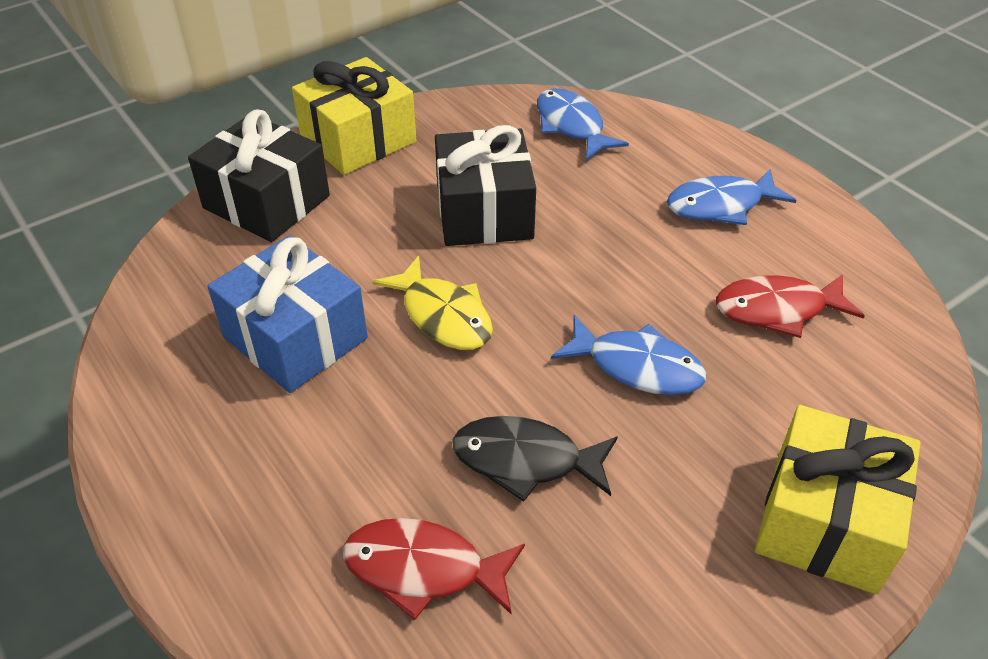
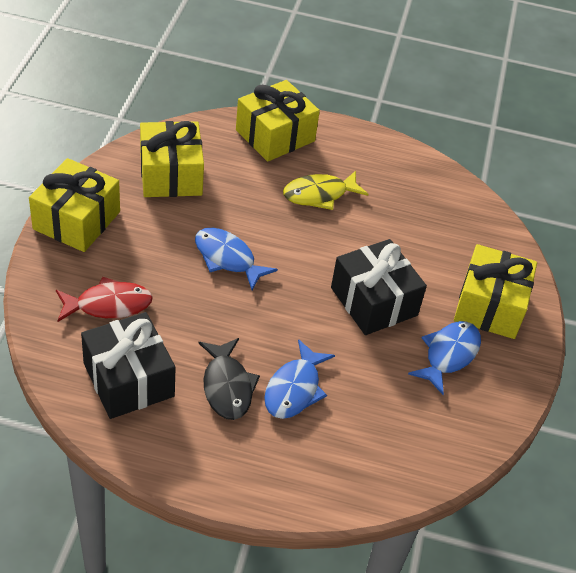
blue gift: [207,235,368,393] = 1 -> none = 0
red fish: [343,518,525,620] [716,274,865,338] = 2 -> [56,277,153,322] = 1
yellow gift: [292,57,416,175] [755,405,920,594] = 2 -> [29,158,120,252] [140,121,204,197] [236,80,320,162] [454,244,537,339] = 4

